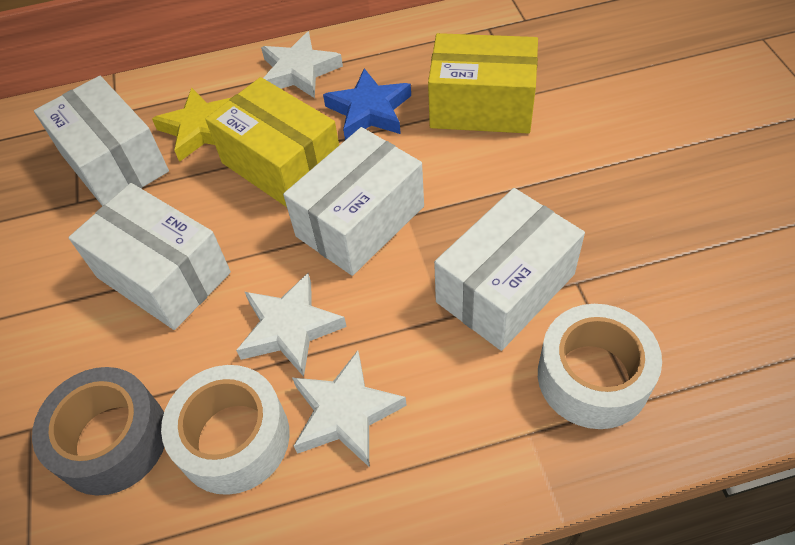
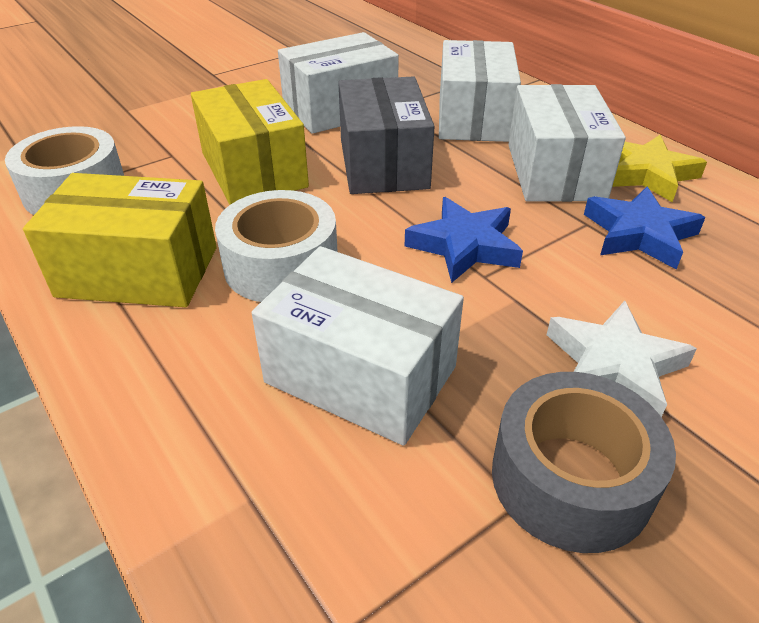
blue star: [323,68,411,140] = 1 -> [405,197,523,283] [584,186,706,270] = 2
grey box: none = 0 -> [338,76,435,194] = 1
white star: [236,273,347,377] [261,31,343,98] [292,350,407,467] = 3 -> [547,301,697,417] = 1

